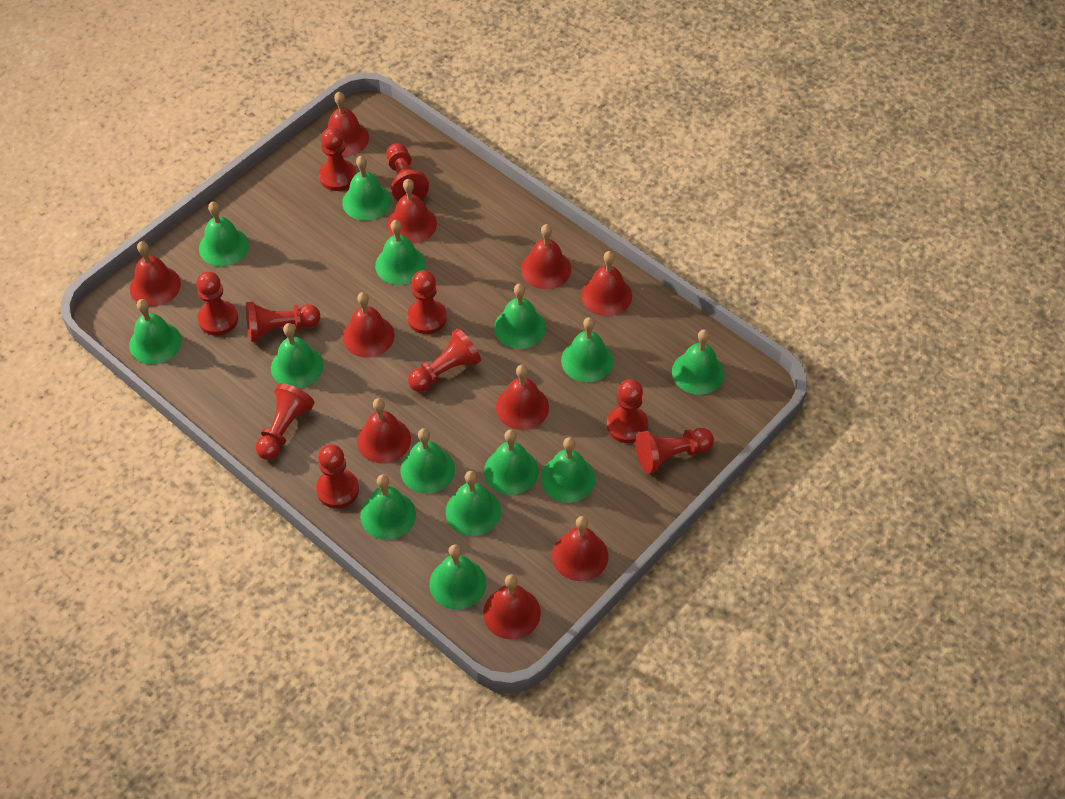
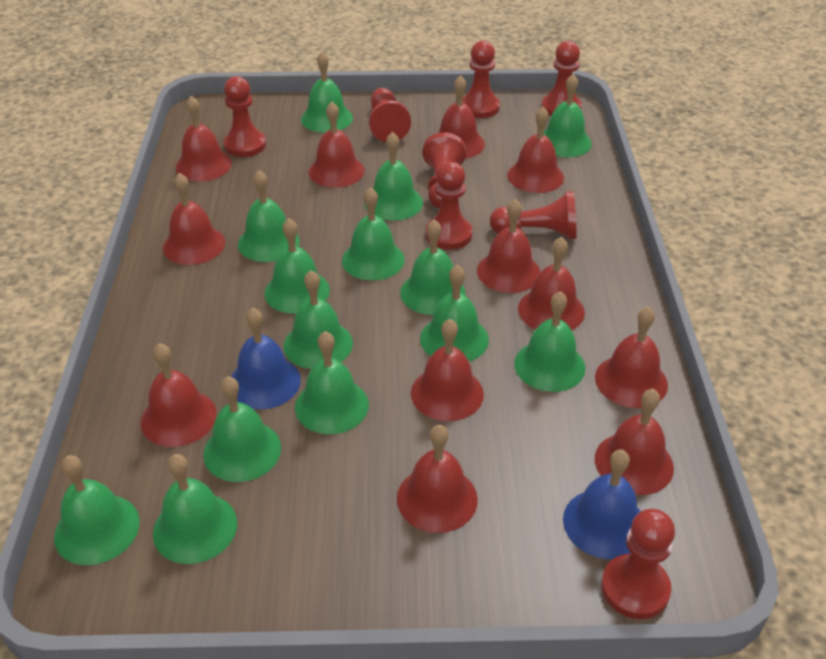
blue bell: none = 0 -> [231,308,301,409] [563,450,641,559] = 2
red bell: [130,241,181,307] [328,92,369,157] [343,292,394,358] [357,398,411,464] [388,179,437,244] [483,574,541,640] [496,365,549,430] [521,224,571,289] [552,516,608,581] [581,251,632,316] = 10 -> [141,343,217,447] [163,173,225,265] [176,96,232,181] [309,102,365,188] [397,425,478,533] [411,319,484,421] [438,75,485,158] [477,199,540,293] [507,107,564,193] [518,237,585,330] [595,306,668,408] [595,389,674,495] = 12
red pawn: [196,272,238,335] [246,302,320,342] [256,383,315,460] [316,444,359,508] [319,127,356,191] [386,143,429,201] [407,270,447,334] [408,328,481,392] [607,379,648,443] [636,428,714,474] = 10 -> [223,76,266,157] [369,88,411,142] [423,132,466,208] [426,162,473,250] [462,41,500,118] [490,191,577,239] [541,41,581,116] [601,509,675,619] = 8

